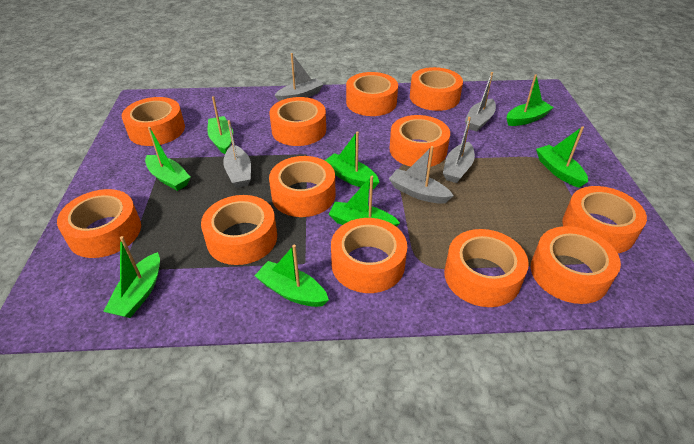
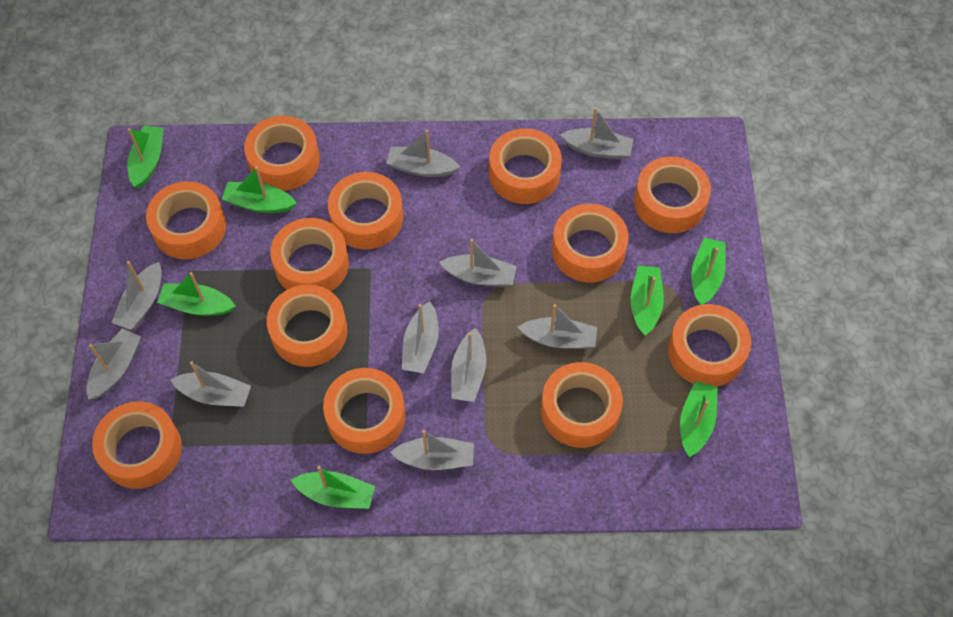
green boat: [103,236,160,318] [145,127,191,191] [207,96,233,154] [255,245,329,307] [325,131,379,189] [329,176,400,227] [507,74,554,126] [536,126,588,188] = 8 -> [127,125,164,189] [157,272,235,316] [222,166,297,213] [291,466,375,509] [630,266,664,336] [680,381,718,457] [691,238,726,305] = 7
grey boat: [223,120,251,188] [274,53,324,101] [389,146,453,204] [443,117,475,183] [465,72,496,132] = 5 -> [86,329,141,400] [112,261,161,330] [170,361,251,407] [386,130,460,177] [390,430,474,470] [402,301,439,373] [439,239,517,287] [451,328,486,402] [518,304,597,349] [560,107,634,159] = 10

